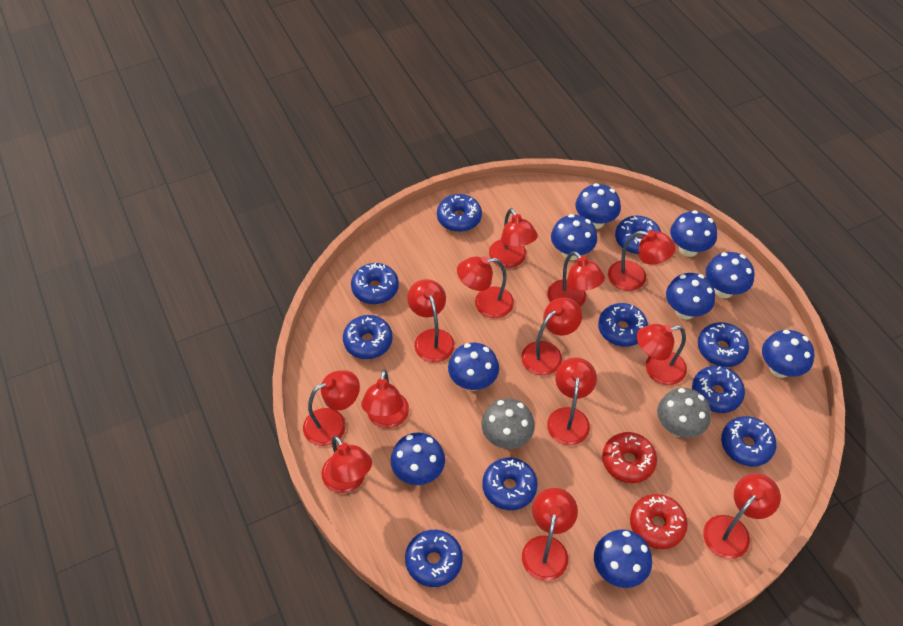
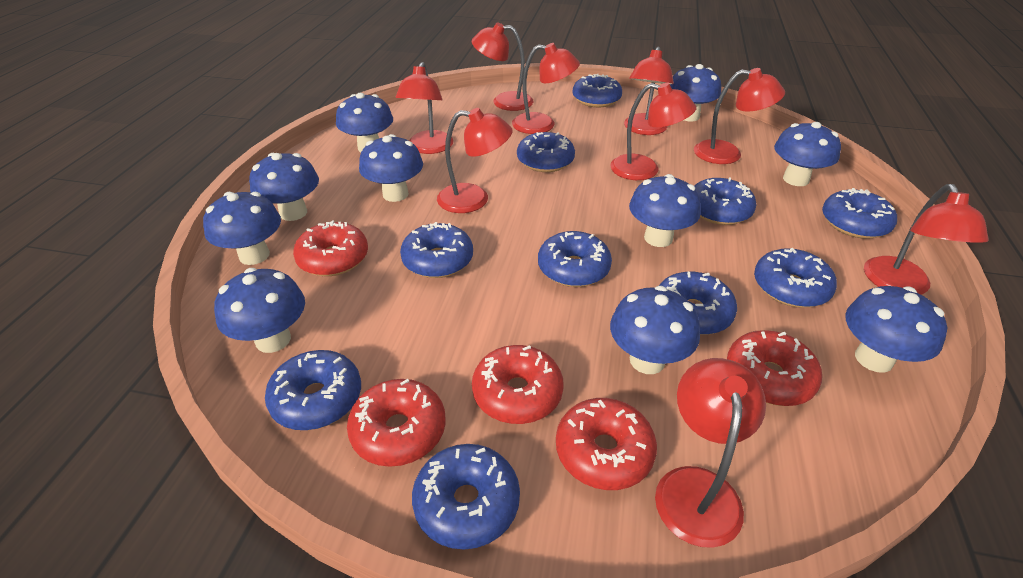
blue mushroom: [391,432,445,485] [448,343,499,391] [551,214,597,260] [575,183,621,229] [594,529,652,588] [666,273,715,320] [670,210,717,257] [706,252,754,298] [762,330,814,378] = 9 -> [203,192,281,265] [214,268,305,353] [249,153,319,221] [336,93,393,152] [359,134,423,202] [610,286,700,374] [629,174,701,247] [670,64,721,122] [774,122,841,186] [845,286,947,373] = 10
grey mushroom: [481,398,535,449] [657,388,711,438] = 2 -> none = 0
red donut: [602,432,657,483] [630,494,688,549] = 2 -> [293,220,368,276] [347,379,446,467] [472,345,564,424] [556,398,657,490] [727,330,822,406] = 5
red lamp: [303,370,360,446] [321,435,372,493] [361,370,409,428] [407,279,455,363] [457,256,514,318] [489,208,538,268] [521,298,582,376] [522,488,578,581] [547,251,605,307] [547,358,597,445] [608,230,676,291] [637,324,687,385] [703,474,781,559] = 13 -> [396,62,453,154] [437,108,513,213] [472,22,533,111] [512,43,580,134] [610,83,697,180] [624,46,674,135] [655,358,766,548] [694,68,785,164] [864,184,988,295] = 9

